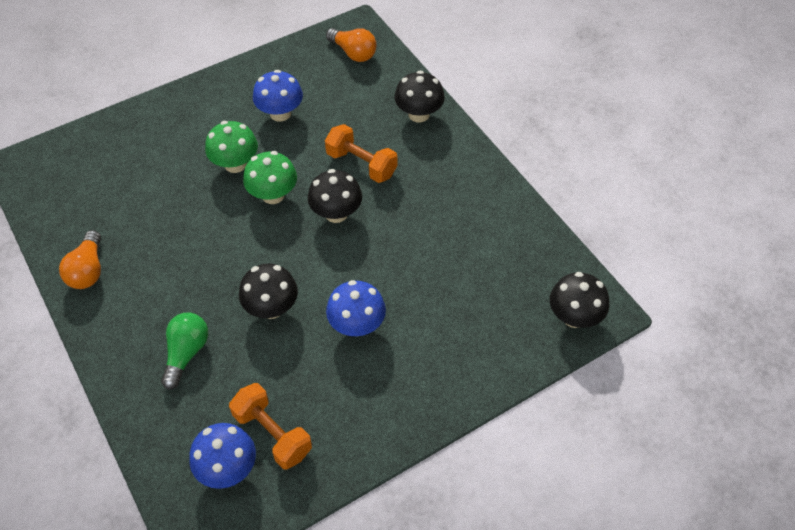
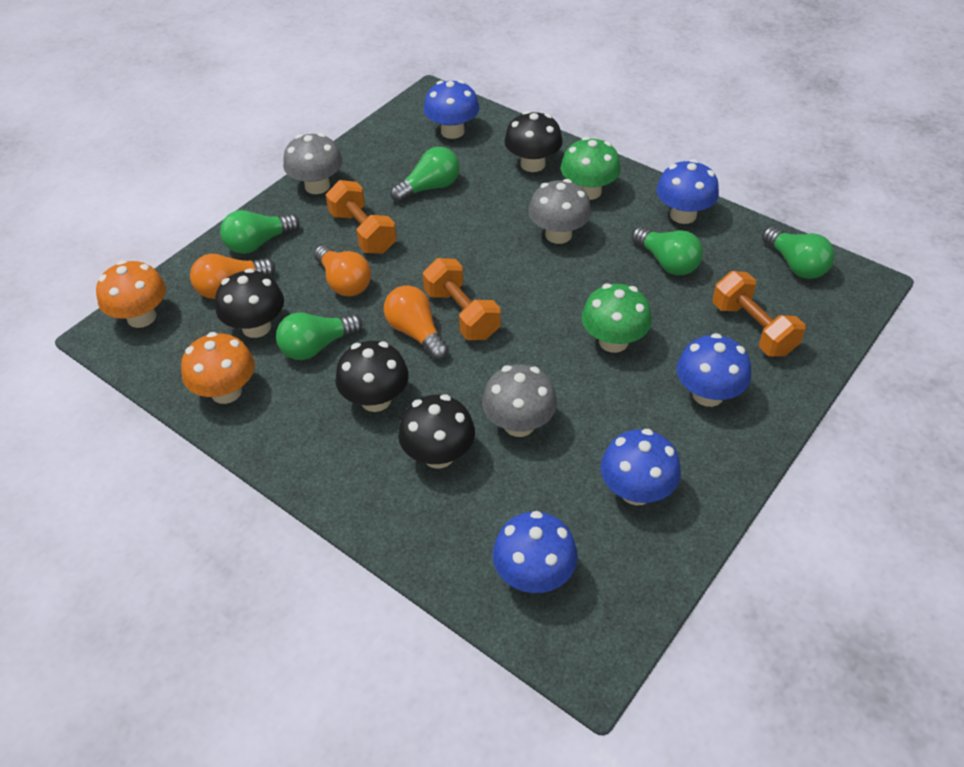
blue mushroom: [189,423,256,489] [253,70,303,122] [326,280,386,336] = 3 -> [424,80,479,139] [493,511,578,593] [601,429,681,506] [656,159,719,224] [677,333,751,407] = 5
green light bulb: [161,313,208,390] = 1 -> [220,210,300,254] [276,312,362,360] [391,147,460,202] [632,227,703,275] [762,227,835,279] = 5
grey mushroom: none = 0 -> [283,133,343,194] [482,364,557,437] [529,179,591,244] = 3
orange dumbbell: [229,383,312,469] [325,124,397,183] = 2 -> [326,180,397,254] [423,258,501,340] [713,271,805,357] = 3
orange light bulb: [59,230,101,289] [326,28,377,62] = 2 -> [190,254,275,299] [314,245,371,297] [384,285,449,360] = 3
orange mushroom: none = 0 -> [96,260,166,328] [181,332,255,404] = 2

